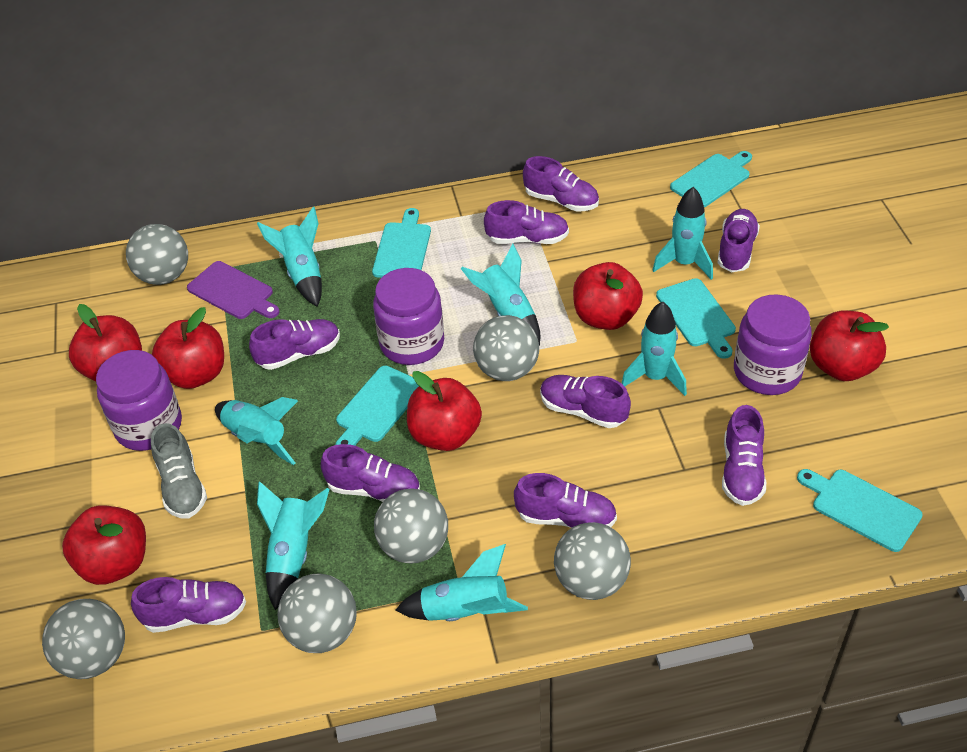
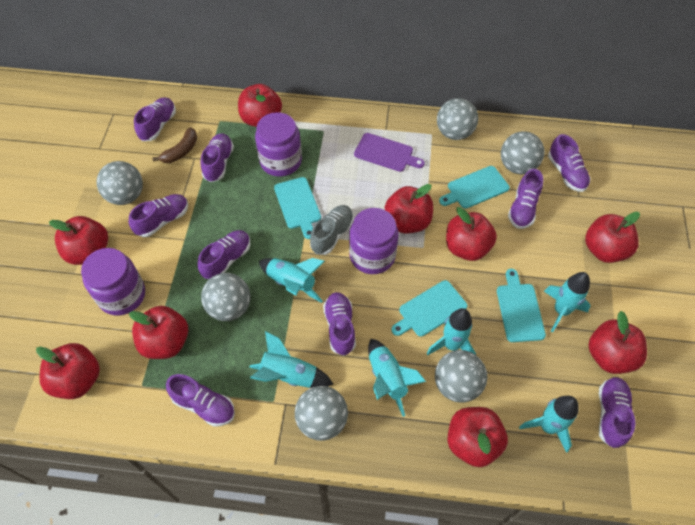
brown banana: none = 0 -> [152,127,197,163] = 1
red apple: [62,505,146,585] [69,304,142,381] [152,307,224,389] [407,371,482,451] [573,262,643,330] [810,311,889,381] = 6 -> [36,343,100,399] [49,216,108,265] [129,306,188,359] [238,84,282,127] [385,184,433,234] [446,207,497,261] [447,407,508,467] [585,212,640,263] [588,311,647,374] = 9
turquoise cutting board: [336,366,419,446] [372,208,431,278] [656,278,736,359] [670,151,752,207] [797,469,923,552] = 5 -> [274,177,321,239] [391,280,468,337] [439,166,510,209] [497,269,546,342] = 4
turquoise rocket: [215,397,298,465] [257,207,322,307] [257,481,329,610] [396,544,528,621] [461,244,540,346] [621,301,687,396] [652,187,713,280] = 7 -> [250,331,333,388] [259,258,325,303] [368,339,426,417] [427,308,476,355] [519,396,578,453] [544,272,590,333] = 6

